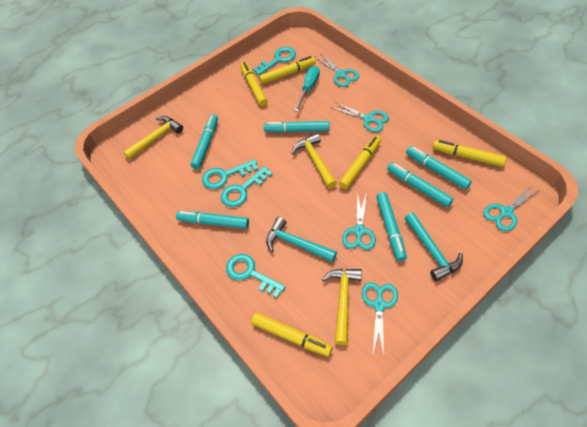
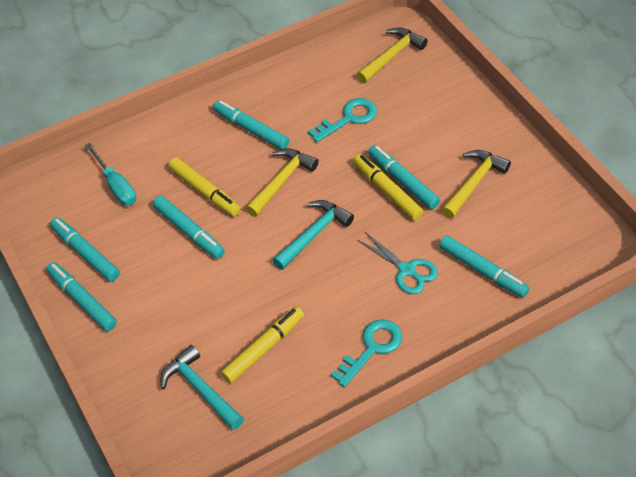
turquoise key: [202,159,259,189] [221,166,273,207] [226,254,285,298] [253,47,296,76] = 4 -> [308,98,377,142] [331,319,402,387] = 2
turquoise scissors: [315,53,359,87] [332,102,389,132] [342,192,376,250] [362,282,398,357] [483,184,541,231] = 5 -> [356,231,438,294] = 1
yellow marker: [240,62,268,106] [251,312,332,357] [259,56,316,84] [339,136,381,189] [433,140,506,167] = 5 -> [168,157,241,216] [221,307,304,383] [353,154,423,220] = 3

